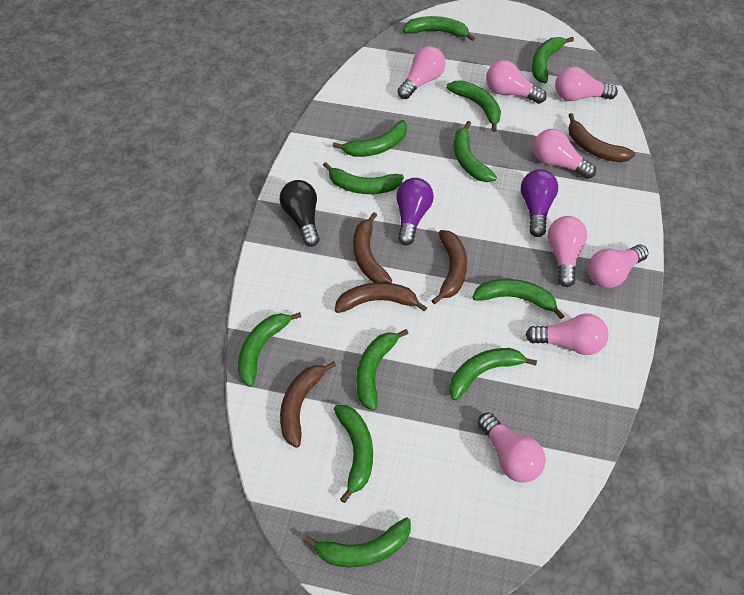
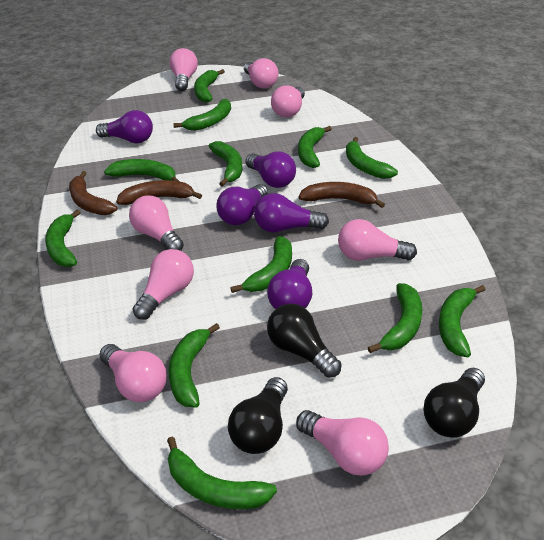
black light bulb: [280,180,320,247] = 1 -> [228,377,288,454] [267,304,342,378] [423,368,485,438] = 3
brown banana: [280,361,336,448] [335,282,427,313] [353,212,392,283] [431,230,467,304] [568,113,635,162] = 5 -> [69,171,117,215] [116,180,202,205] [298,182,385,208] = 3
purple light bulb: [396,178,434,245] [521,169,558,237] = 2 -> [96,110,153,143] [216,184,268,225] [245,151,296,188] [254,193,329,233] [267,259,312,309] = 5

